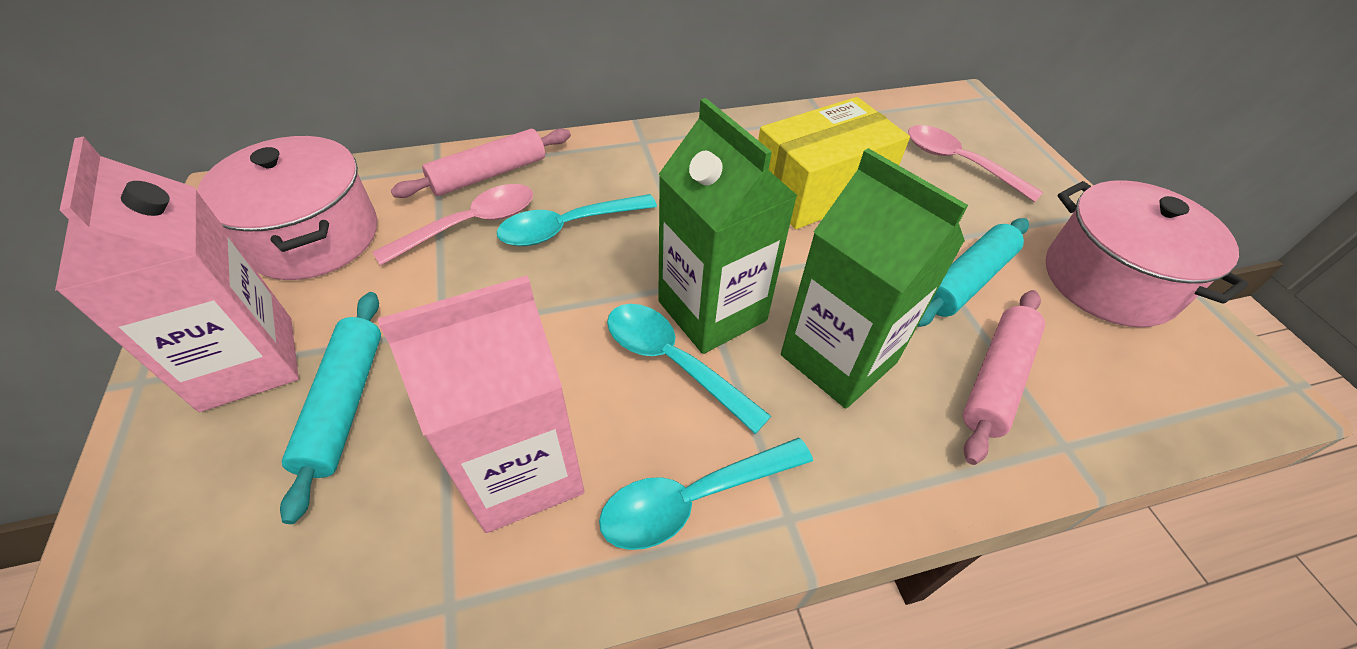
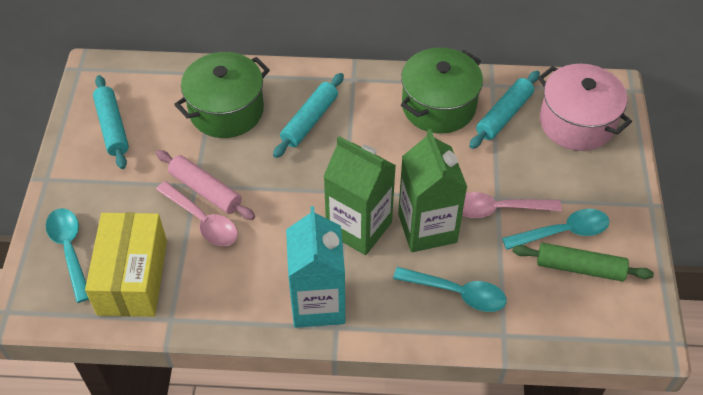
green pot: none = 0 -> [174,52,270,138] [401,48,483,134] = 2
green rolling pin: none = 0 -> [513,243,654,282] = 1
pink carton: [55,136,299,412] [378,276,584,533] = 2 -> none = 0
pink pot: [197,136,377,280] [1046,180,1249,327] = 2 -> [538,64,632,151] = 1
pink rolling pin: [391,128,571,198] [963,290,1045,465] = 2 -> [156,150,255,220] = 1
turquoise carton: none = 0 -> [286,206,345,328] = 1
turquoise rolling pin: [280,292,381,524] [917,218,1029,327] = 2 -> [93,75,129,169] [273,73,344,158] [469,71,540,149] = 3

